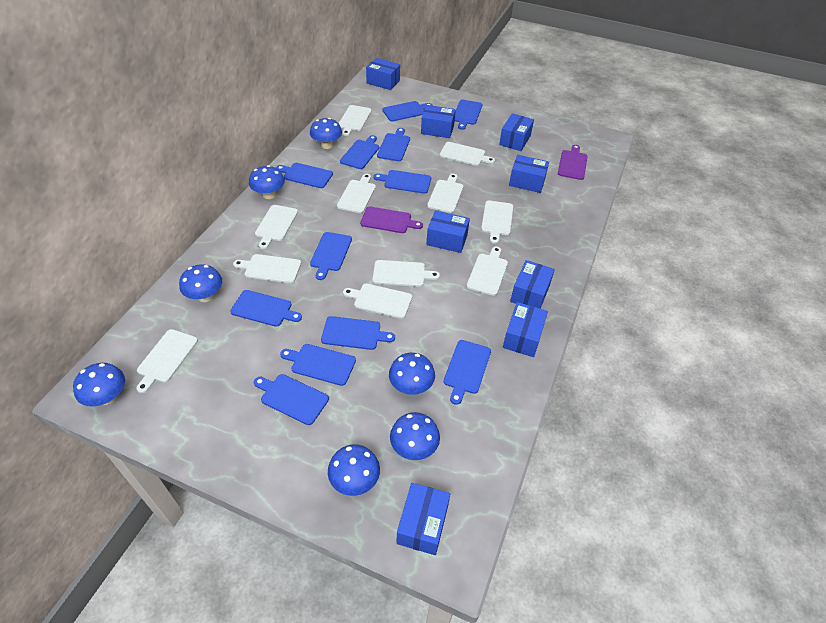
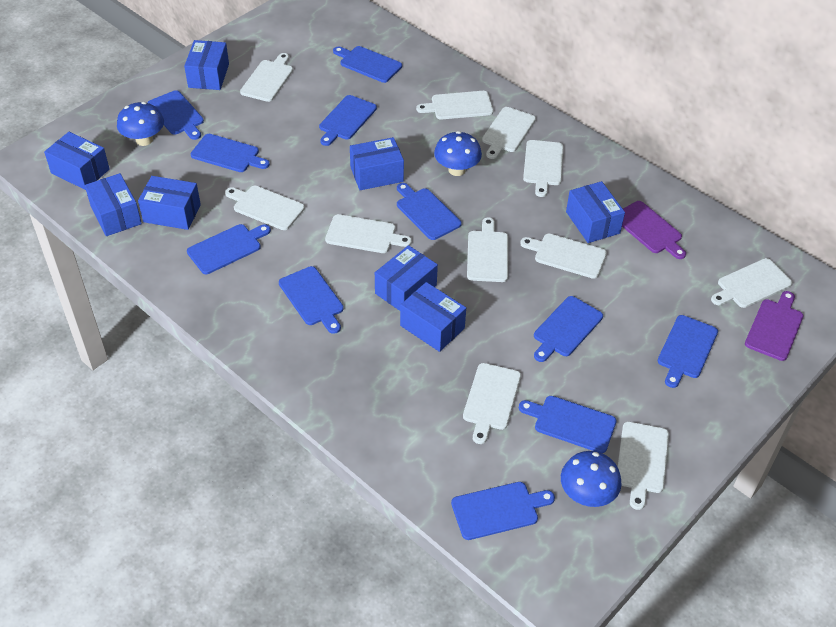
blue cutting board: [230,290,302,327] [254,374,329,425] [276,163,333,188] [280,344,356,386] [310,232,352,280] [321,316,395,350] [340,135,379,169] [374,170,431,194] [377,128,410,161] [382,101,432,121] [444,340,491,405] [455,100,482,130] = 12 -> [147,90,204,140] [187,224,271,274] [191,134,270,172] [279,266,344,334] [319,95,377,146] [333,46,402,83] [397,183,462,240] [451,482,555,540] [519,396,617,453] [534,296,603,362] [658,315,718,388] = 11
blue mushroom: [73,363,125,407] [179,264,222,302] [249,165,285,199] [310,118,342,149] [328,444,380,496] [389,353,435,395] [390,412,440,460] = 7 -> [117,102,164,146] [434,131,482,176] [561,451,622,507] = 3

